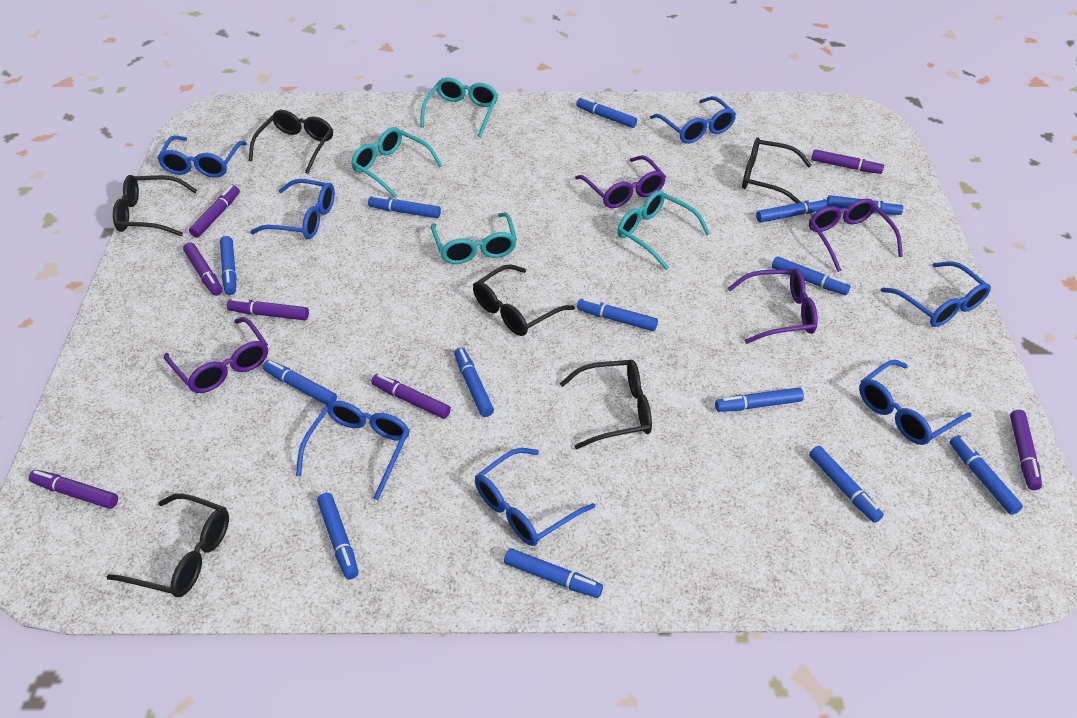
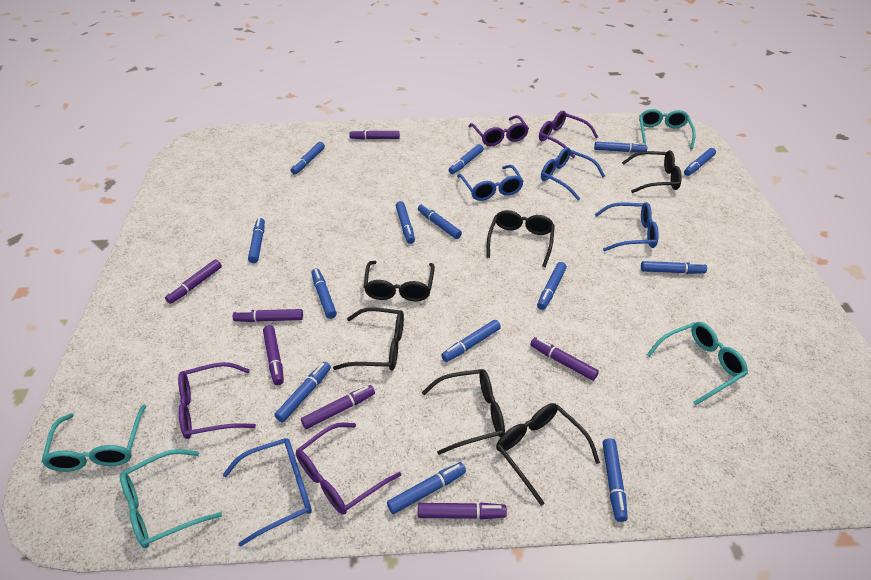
blue glasses: [157,136,247,178] [250,179,335,239] [296,401,410,500] [475,448,595,546] [650,96,736,144] [859,360,971,445] [881,261,991,327] = 7 -> [223,438,312,547] [457,165,524,201] [541,147,605,200] [594,202,659,252] = 4

